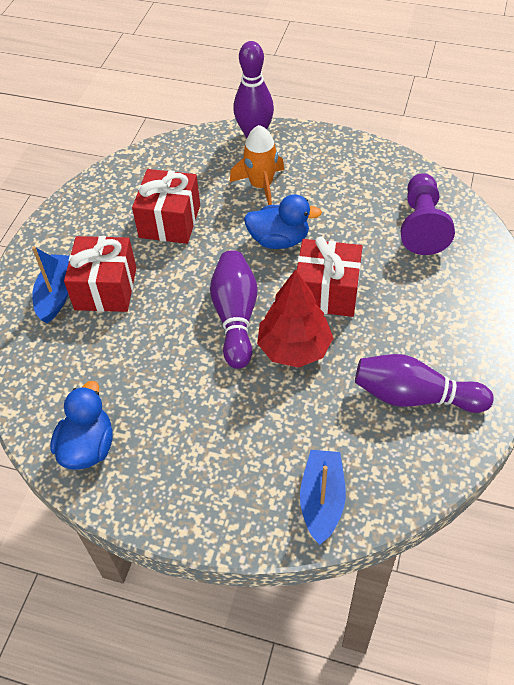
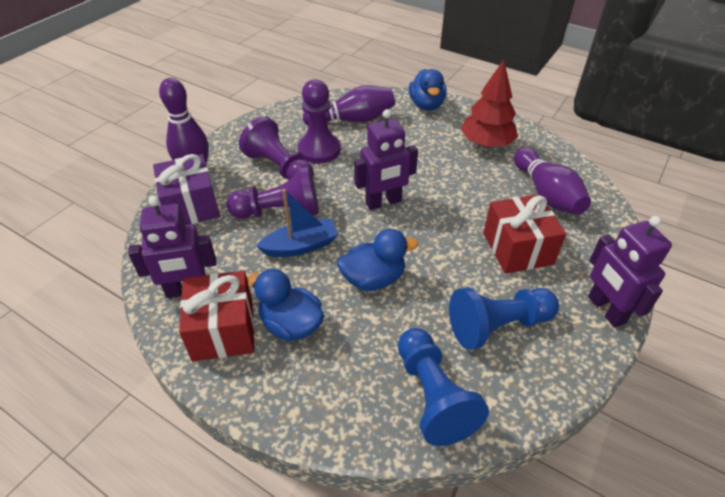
blue boat: [32,246,69,323] [300,450,346,545] = 2 -> [256,189,338,257] = 1
blue duck: [50,381,113,470] [244,194,322,249] = 2 -> [247,269,324,341] [337,229,418,291] [409,69,447,110] = 3
blue pawn: none = 0 -> [398,328,489,446] [449,288,559,350] = 2
orange rocket: [230,125,284,205] = 1 -> none = 0
purple gift: none = 0 -> [153,154,220,225] = 1
purple pawn: [401,173,455,255] = 1 -> [227,166,319,219] [239,116,314,180] [298,79,341,164] = 3
purple robot: none = 0 -> [128,196,216,298] [354,109,418,210] [588,216,672,327] = 3
red gift: [64,236,136,312] [132,169,200,244] [297,237,362,317] = 3 -> [179,271,254,361] [483,194,566,274] = 2

